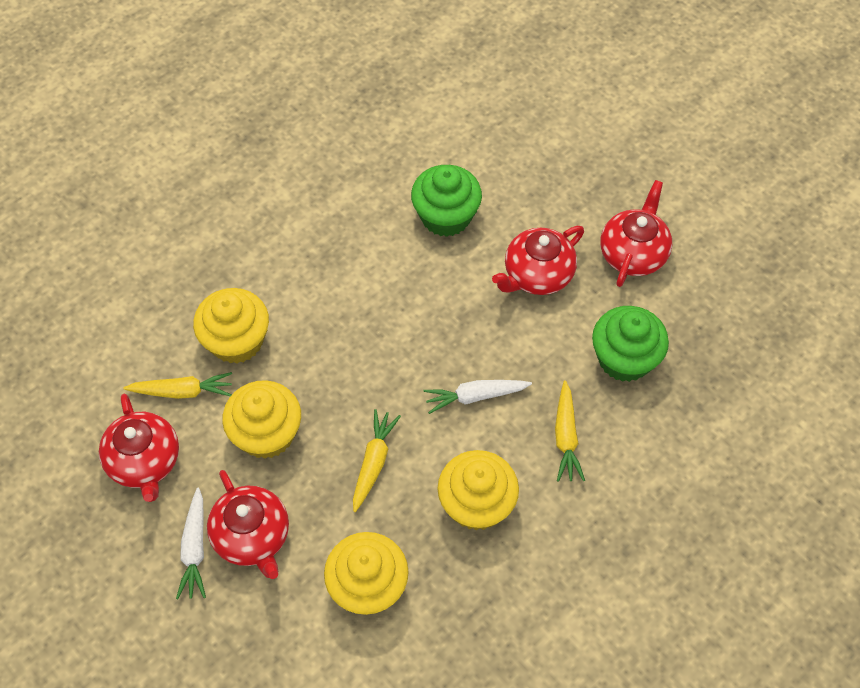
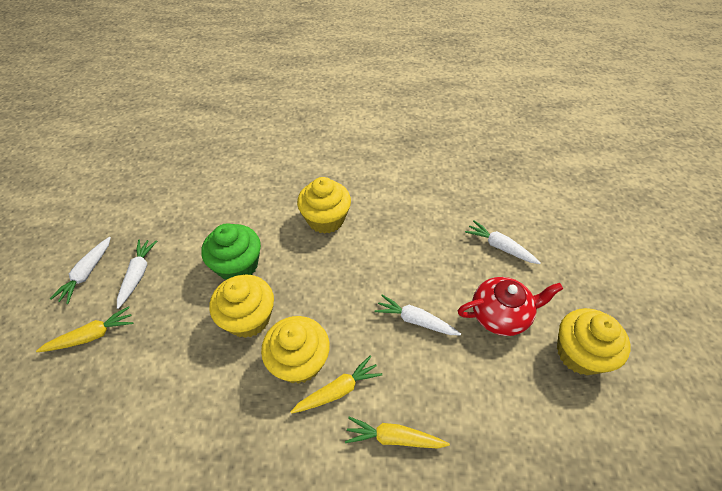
green cupcake: [411,165,482,237] [592,306,669,382] = 2 -> [201,223,261,280] = 1
red teapot: [99,394,179,502] [207,470,289,579] [492,226,584,295] [600,180,672,287] = 4 -> [458,277,563,336] = 1
white carrot: [176,487,206,599] [423,380,532,414] = 2 -> [50,237,111,304] [117,240,157,309] [374,295,461,335] [465,220,540,264] = 4

